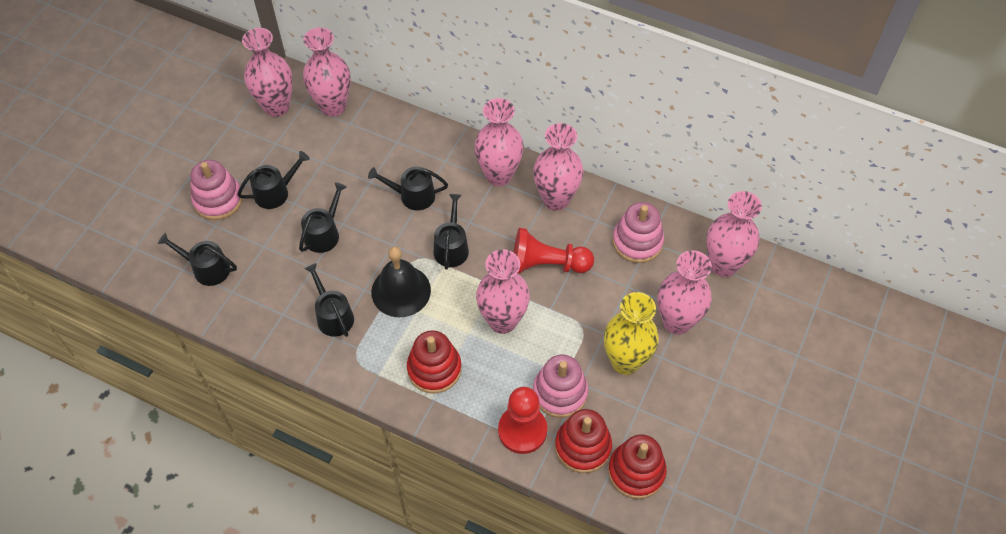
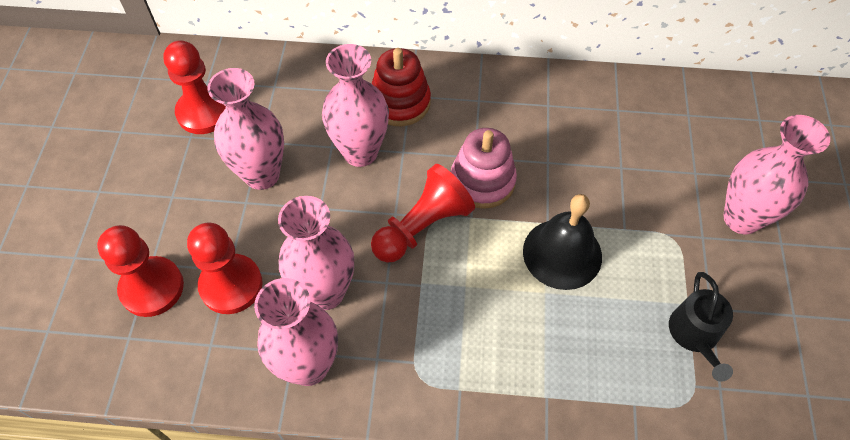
black watering can: [158,233,237,286] [237,151,310,209] [299,182,347,253] [305,263,354,337] [368,167,448,211] [434,194,469,270] = 6 -> [669,272,733,382] = 1
pink stacking toy: [190,160,243,220] [533,354,588,418] [612,202,664,263] = 3 -> [451,128,517,209] = 1
pink vase: [242,28,293,117] [303,27,351,117] [474,98,524,186] [476,249,530,334] [533,123,583,211] [657,250,712,335] [706,191,762,277] = 7 -> [207,68,284,190] [254,278,338,386] [278,196,354,310] [322,44,389,167] [723,115,830,234] = 5
red pawn: [498,387,547,454] [514,228,594,274] = 2 -> [97,225,184,317] [163,40,226,134] [187,223,263,314] [371,164,475,263] = 4
red stacking toy: [407,330,462,393] [555,409,612,473] [608,434,667,499] = 3 -> [372,48,431,126] = 1
yellow vase: [604,292,659,375] = 1 -> none = 0

